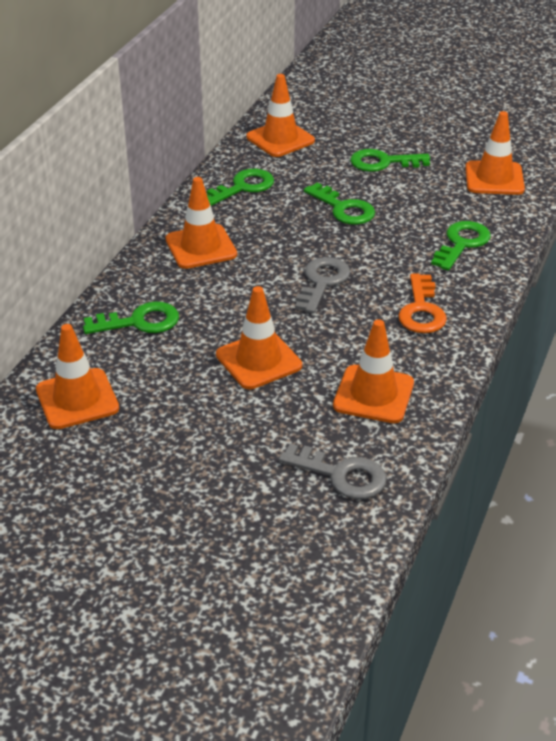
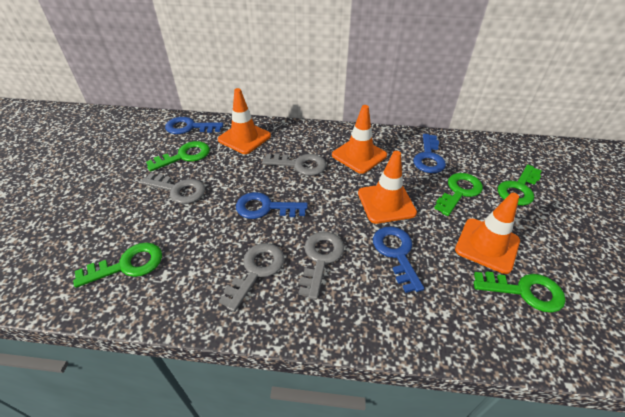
blue key: none = 0 -> [165,117,223,134] [236,192,308,219] [373,226,424,293] [413,134,446,173] = 4
grey key: [279,444,387,499] [295,257,350,314] = 2 -> [141,173,205,204] [219,243,284,312] [262,153,326,176] [299,232,344,300] = 4
orange key: [398,274,447,333] = 1 -> none = 0
orange traffic cone: [36,324,119,429] [166,177,237,269] [216,286,302,389] [246,74,315,157] [333,319,414,423] [465,111,525,195] = 6 -> [218,88,271,154] [332,105,387,174] [358,151,417,224] [455,193,520,274] = 4

